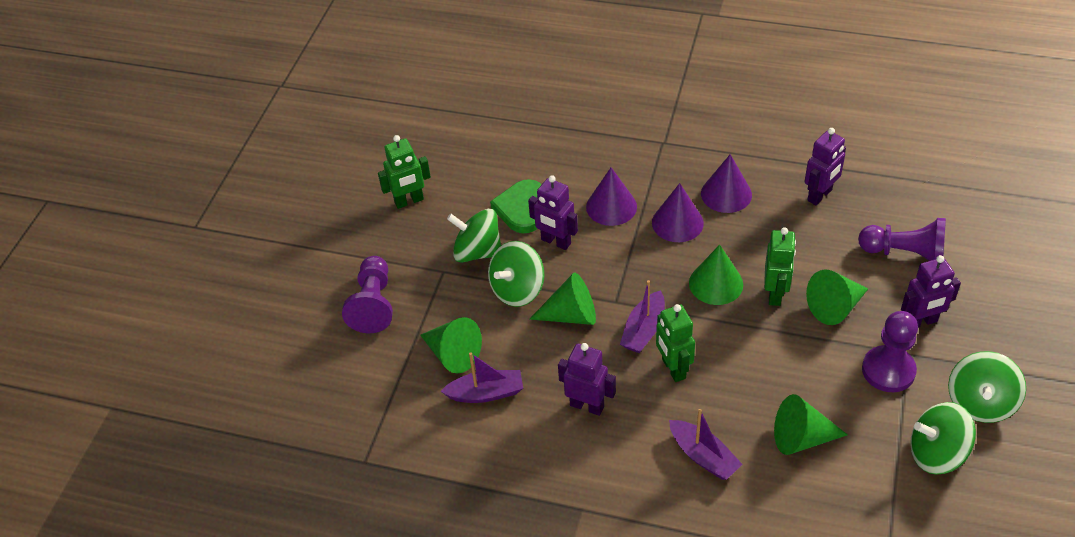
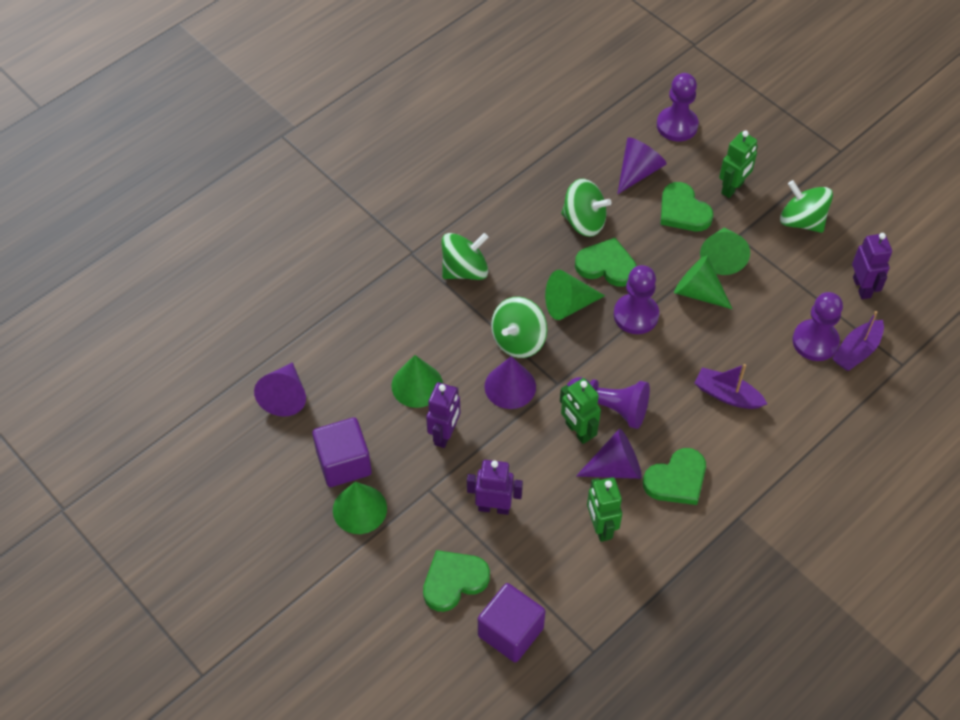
green heart: [490,179,542,233] = 1 -> [423,550,490,612] [575,238,637,287] [643,448,706,505] [661,182,713,231] = 4
purple boat: [441,352,523,403] [620,280,665,353] [669,409,743,480] = 3 -> [694,364,767,409] [832,311,884,371] = 2
purple cone: [586,167,637,226] [652,183,704,242] [701,154,752,213] = 3 -> [254,362,306,417] [484,356,536,409] [576,429,642,479] [617,137,667,194] = 4
purple cube: none = 0 -> [312,417,372,487] [478,583,545,662] = 2
purple pawn: [342,256,393,333] [858,218,946,261] [862,311,918,392] = 3 -> [567,377,650,429] [614,265,659,334] [657,73,699,141] [792,292,843,361] = 4
purple robot: [528,175,578,250] [558,343,616,416] [804,128,846,205] [901,255,961,328] = 4 -> [426,382,460,448] [467,460,523,515] [852,233,892,299] = 3

